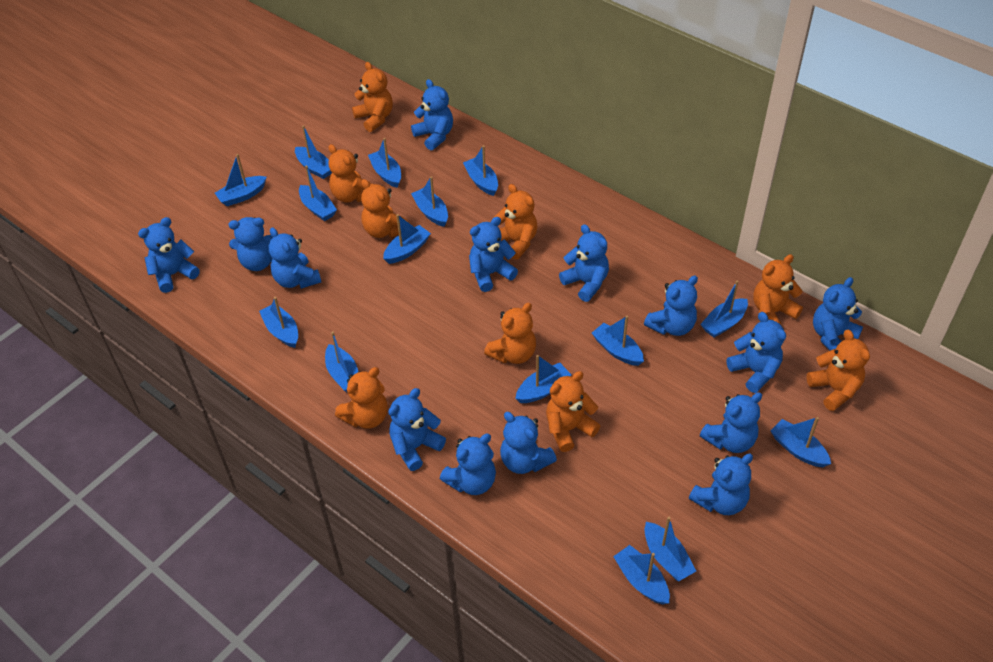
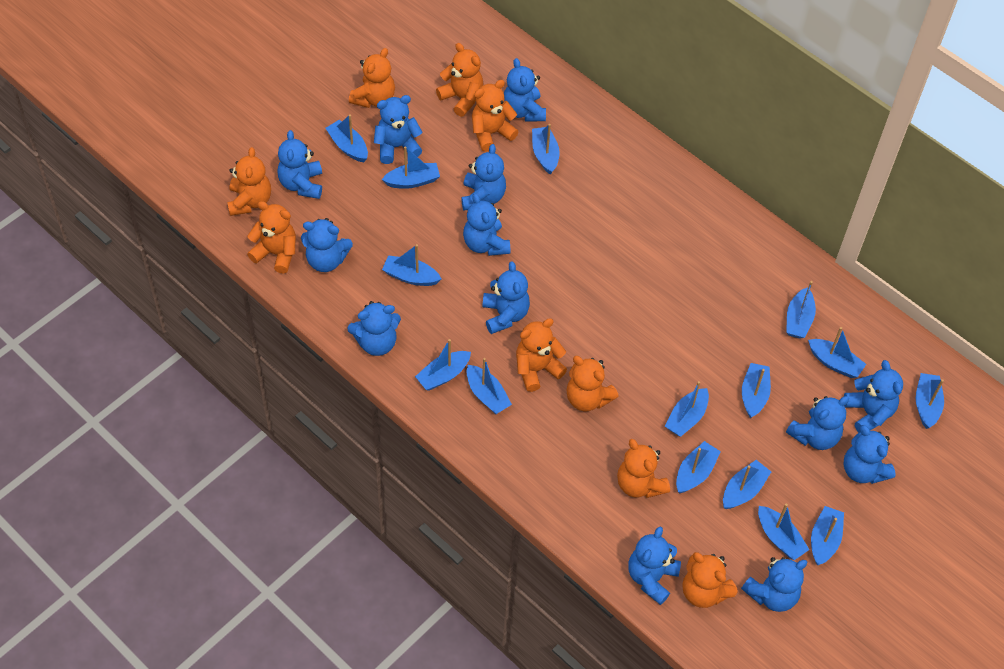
blue teddy bear: [138,217,200,293] [229,217,273,271] [269,228,321,289] [388,388,446,471] [411,79,453,150] [440,434,496,495] [469,217,518,292] [500,412,557,474] [559,224,609,302] [644,275,698,336] [689,454,753,515] [700,392,762,453] [726,312,786,393] [813,277,863,351] = 14 -> [277,130,322,199] [301,218,353,272] [347,301,401,356] [374,95,423,164] [461,144,506,211] [463,193,510,256] [482,261,530,334] [504,58,546,121] [628,527,681,605] [741,557,807,612] [786,396,849,450] [843,425,896,484] [844,360,903,433] = 13

